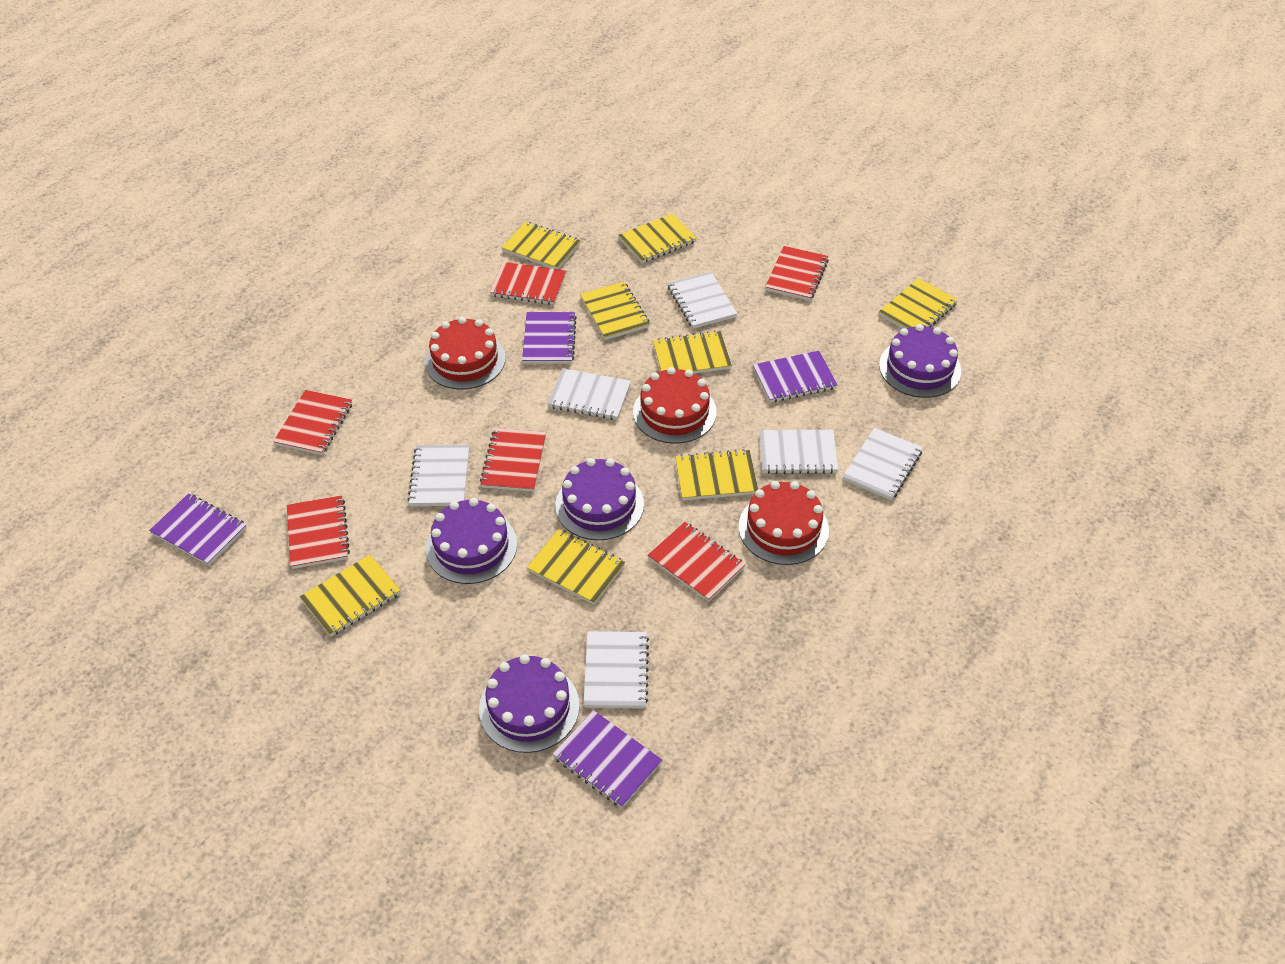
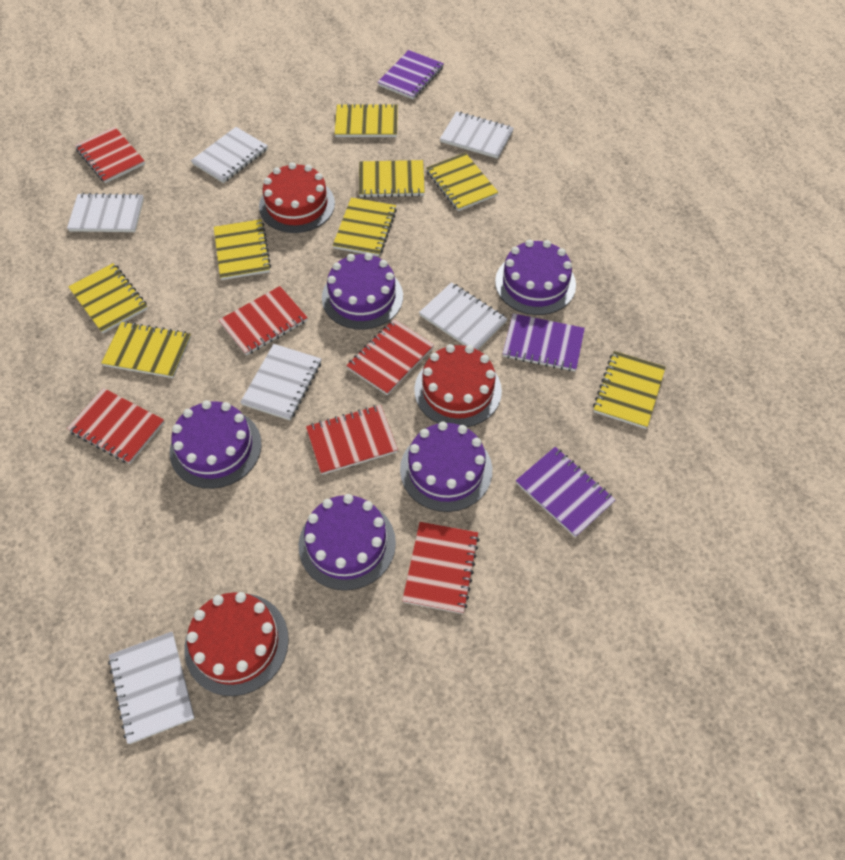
purple cake: [426,498,517,584] [479,654,580,753] [555,458,644,540] [879,324,961,398] = 4 -> [170,400,262,489] [299,494,396,590] [322,253,403,330] [400,421,492,512] [495,239,576,315] = 5
purple notebook: [149,493,247,566] [522,312,577,364] [553,710,662,808] [753,351,838,402] = 4 -> [378,50,444,99] [502,313,585,372] [516,447,615,537] = 3

